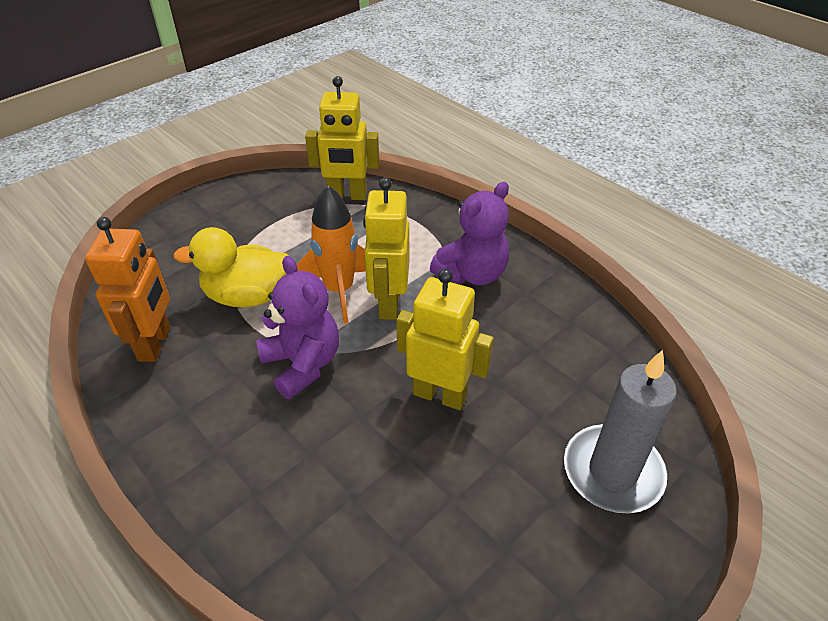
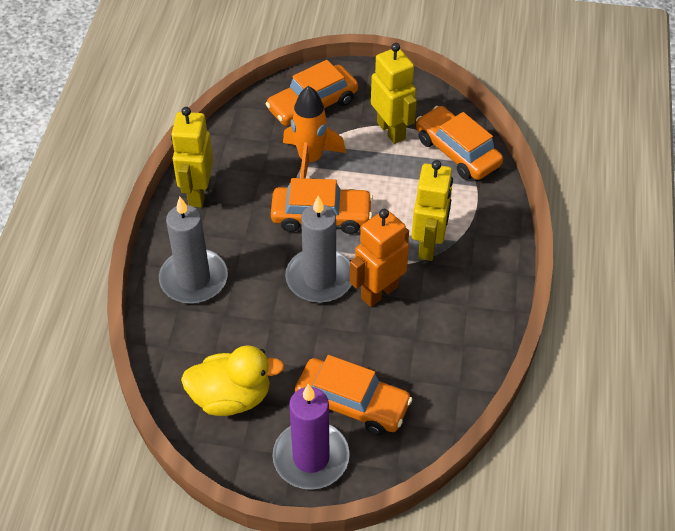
grey candle: [564,350,677,514] = 1 -> [159,197,228,304] [285,196,352,303] = 2
orange car: none = 0 -> [266,60,358,126] [271,178,373,234] [295,355,412,435] [416,106,503,180] = 4
purple candle: none = 0 -> [272,384,350,489] = 1
purple teddy bear: [256,256,339,400] [430,182,509,285] = 2 -> none = 0

